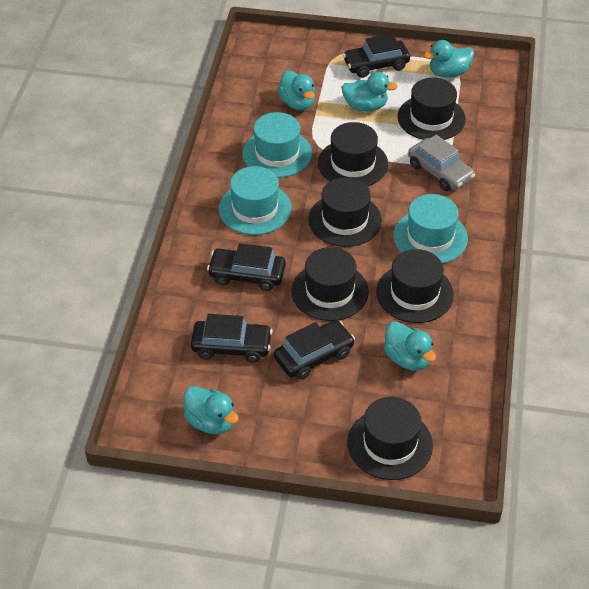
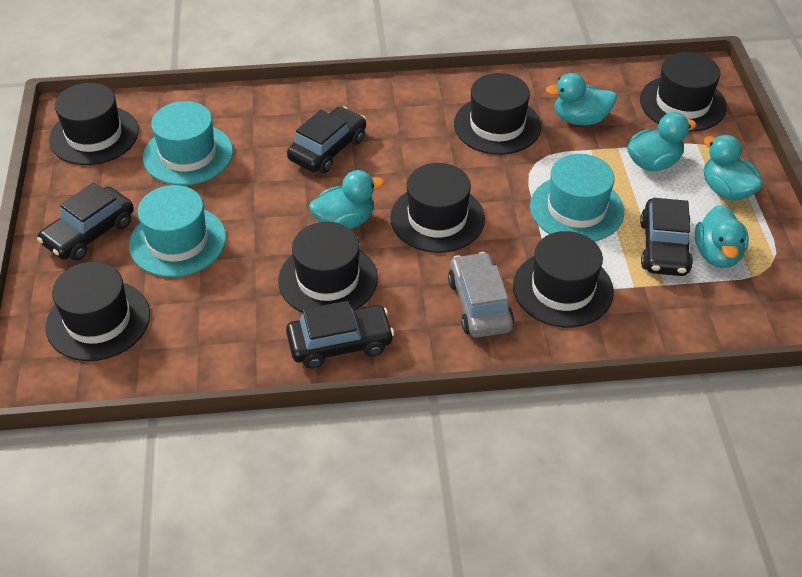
black hat: [291,247,369,321] [308,177,382,247] [318,122,388,186] [348,397,433,480] [376,249,454,323] [397,78,466,140] = 6 -> [46,262,150,361] [49,83,139,165] [278,222,378,313] [390,163,485,253] [454,73,541,155] [513,231,614,328] [640,52,727,132] = 7

